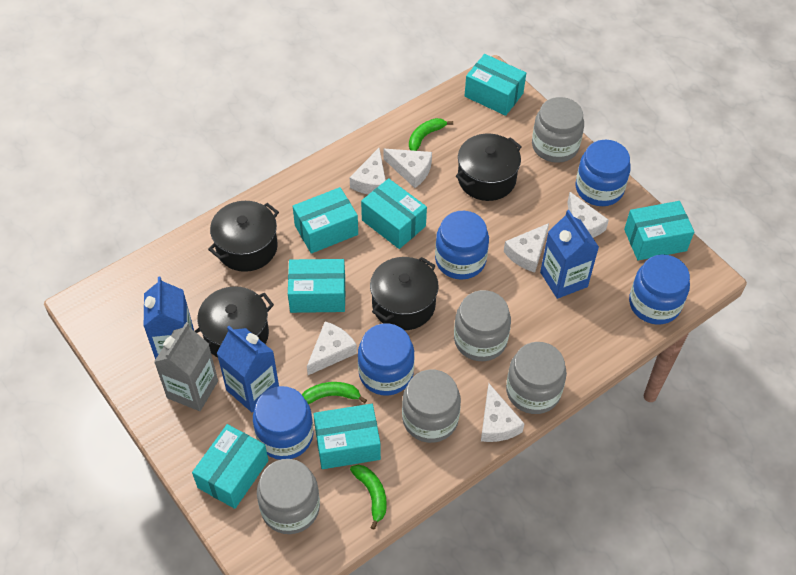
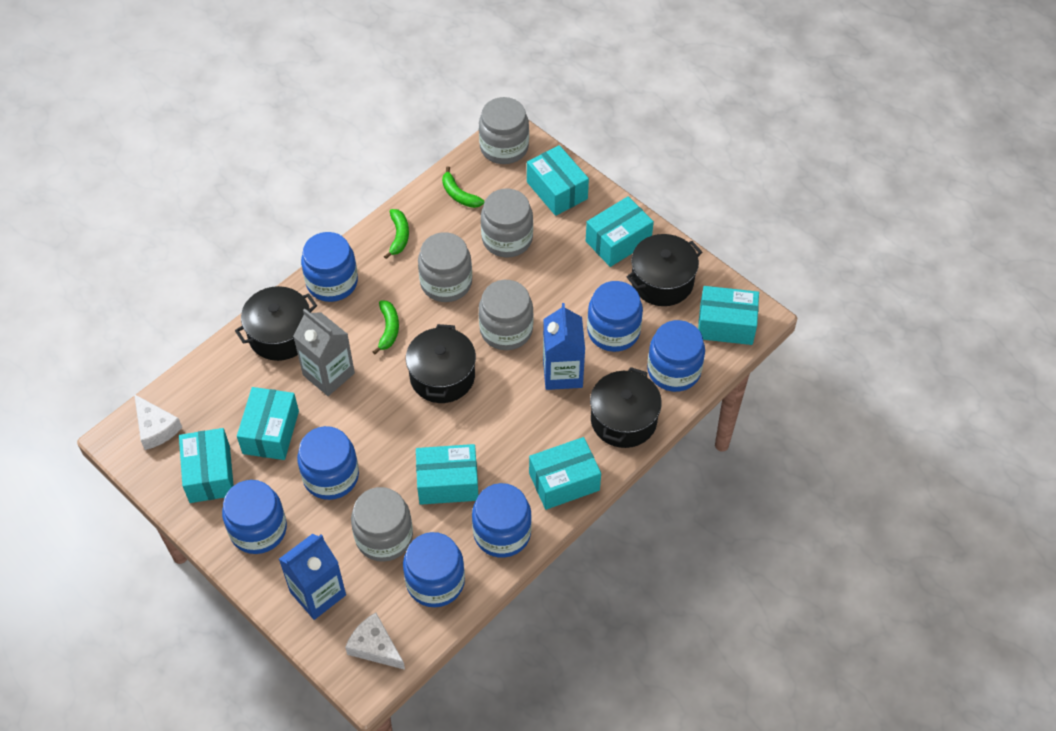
blue carton: [144,277,194,359] [217,326,279,412] [540,210,599,299] = 3 -> [279,534,346,620] [543,303,585,390] = 2
blue jar: [253,386,313,460] [358,323,415,395] [435,211,489,280] [576,140,631,206] [629,254,690,325] = 5 -> [222,480,287,554] [297,426,359,500] [301,232,358,302] [403,532,465,607] [472,483,532,558] [587,281,643,352] [647,320,705,392] = 7
white cheese: [307,321,357,375] [350,148,386,195] [384,149,432,188] [481,384,525,442] [504,223,549,273] [567,192,609,238] = 6 -> [134,394,182,450] [345,613,405,670] = 2

